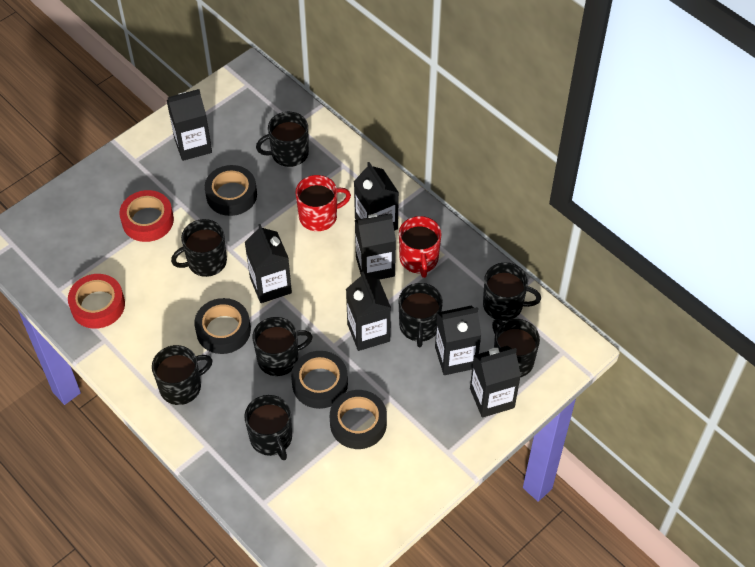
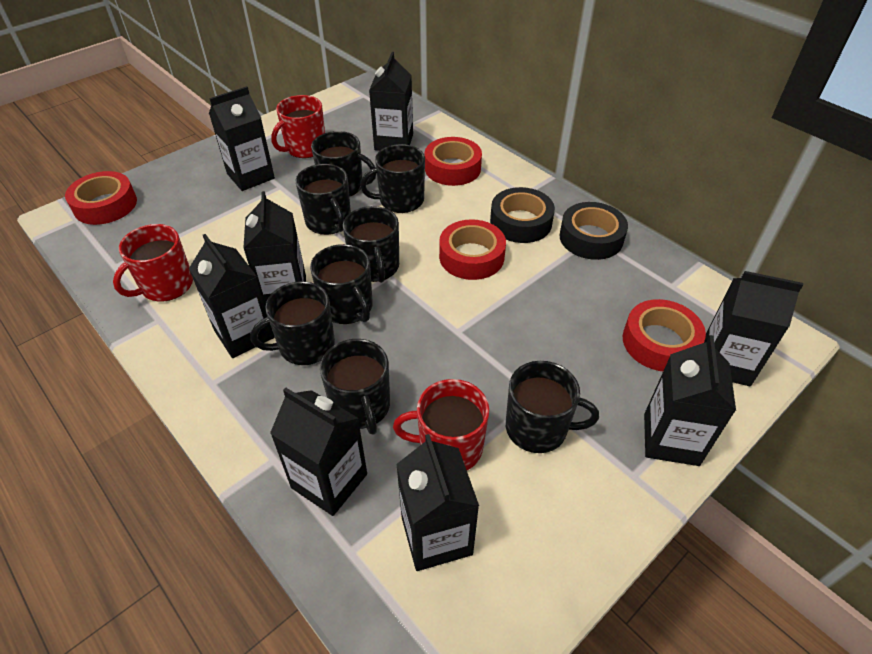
black carton: [167,89,212,161] [245,224,292,303] [346,272,391,351] [354,162,399,231] [355,214,396,280] [435,305,481,375] [470,346,521,418] = 7 -> [189,234,275,358] [209,86,275,191] [243,191,306,306] [270,387,367,516] [369,52,413,151] [396,434,479,571] [644,335,736,466] [704,271,803,386] = 8
black tape: [194,298,251,354] [205,165,257,216] [291,351,348,409] [330,390,387,449] = 4 -> [490,187,555,243] [559,202,628,260] = 2
red mug: [296,175,351,231] [399,216,441,278] = 2 -> [113,224,193,302] [271,95,325,158] [393,379,489,470] = 3
red tape: [68,274,125,329] [119,190,174,242] = 2 -> [65,171,137,225] [425,137,482,186] [439,219,506,280] [623,299,706,371] = 4

